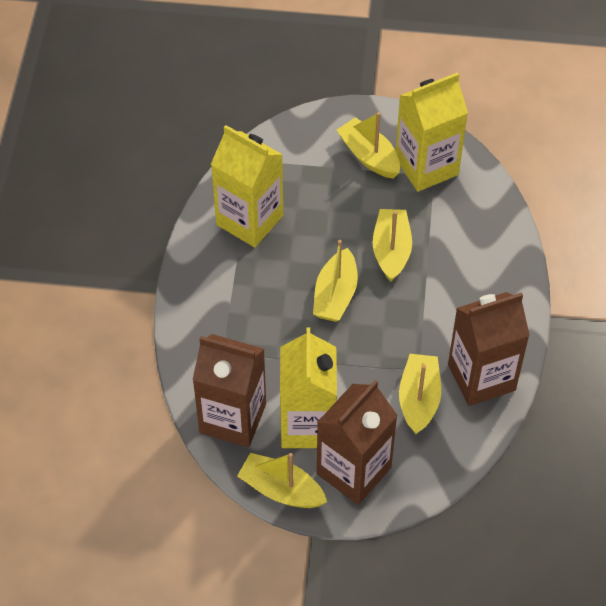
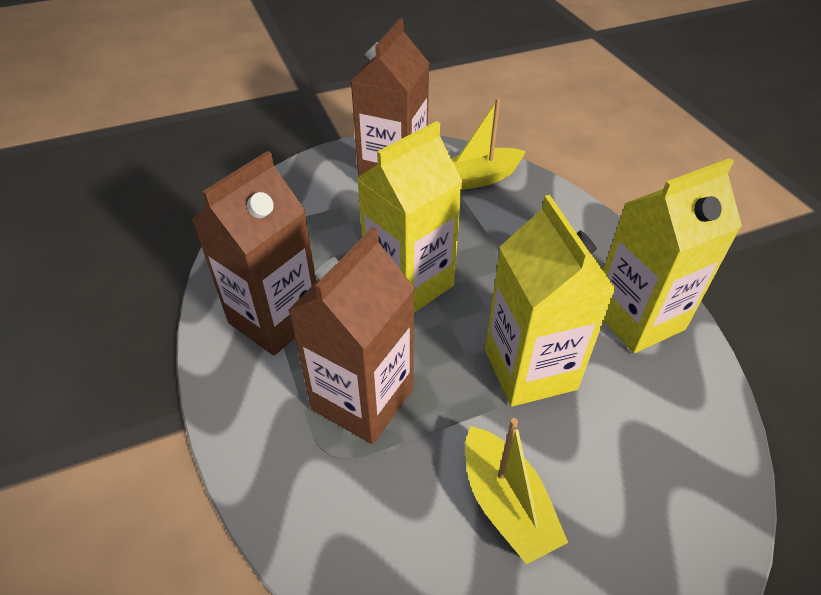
yellow boat: [237,453,327,508] [313,240,358,322] [337,112,400,179] [372,209,412,282] [399,354,441,434] = 5 -> [451,98,526,190] [465,418,568,564] = 2

